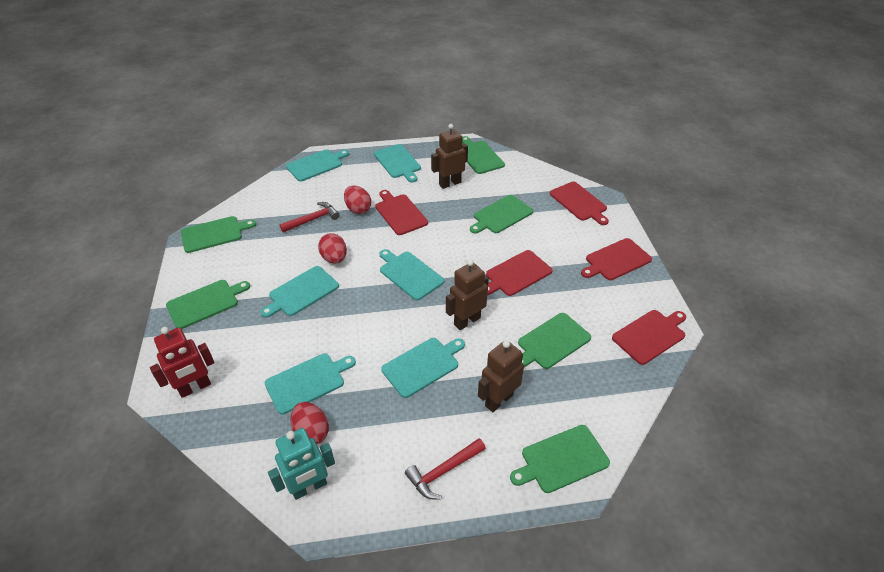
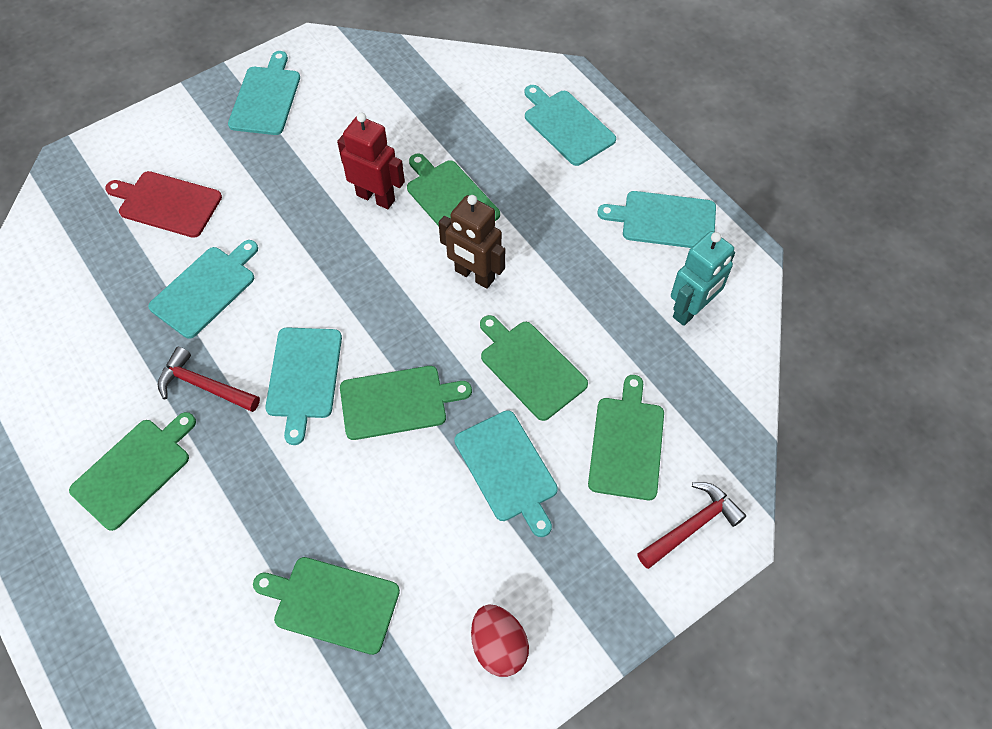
brown robot: [431,124,468,189] [446,259,489,330] [478,340,524,412] = 3 -> [439,195,505,289] = 1
red cutting board: [375,190,428,235] [486,250,553,296] [550,182,609,225] [581,238,652,280] [612,310,686,365] = 5 -> [105,171,222,238] = 1
red egg: [290,402,329,444] [318,233,347,263] [344,186,371,214] = 3 -> [471,604,529,677] = 1

